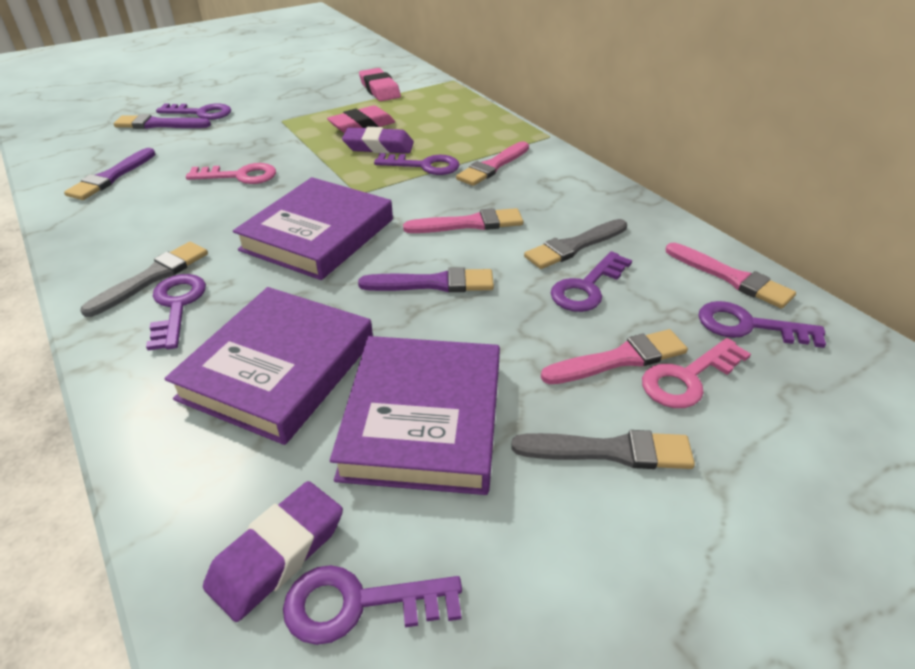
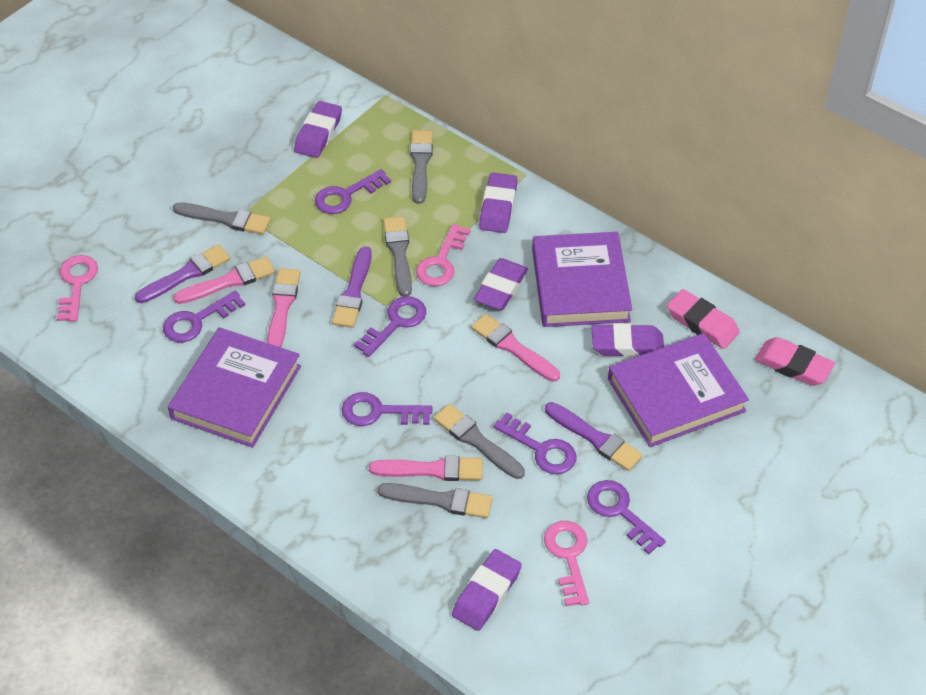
grey brush: [80,242,208,317] [512,430,695,469] [524,219,627,269] = 3 -> [173,202,271,235] [377,483,493,518] [383,216,412,297] [410,130,433,204] [434,404,525,479] = 5
pink key: [186,163,276,184] [642,338,751,408] = 2 -> [57,255,98,322] [416,224,470,286] [544,521,589,606] = 3
purple eraser: [203,481,343,622] [342,127,414,154] = 2 -> [294,101,342,158] [452,549,522,631] [474,258,528,310] [479,173,517,233] [592,323,664,357] = 5

